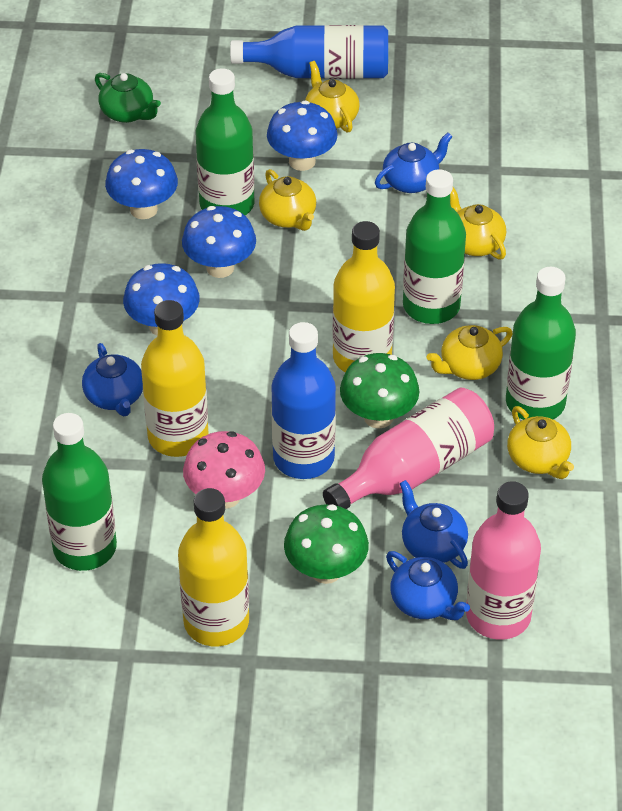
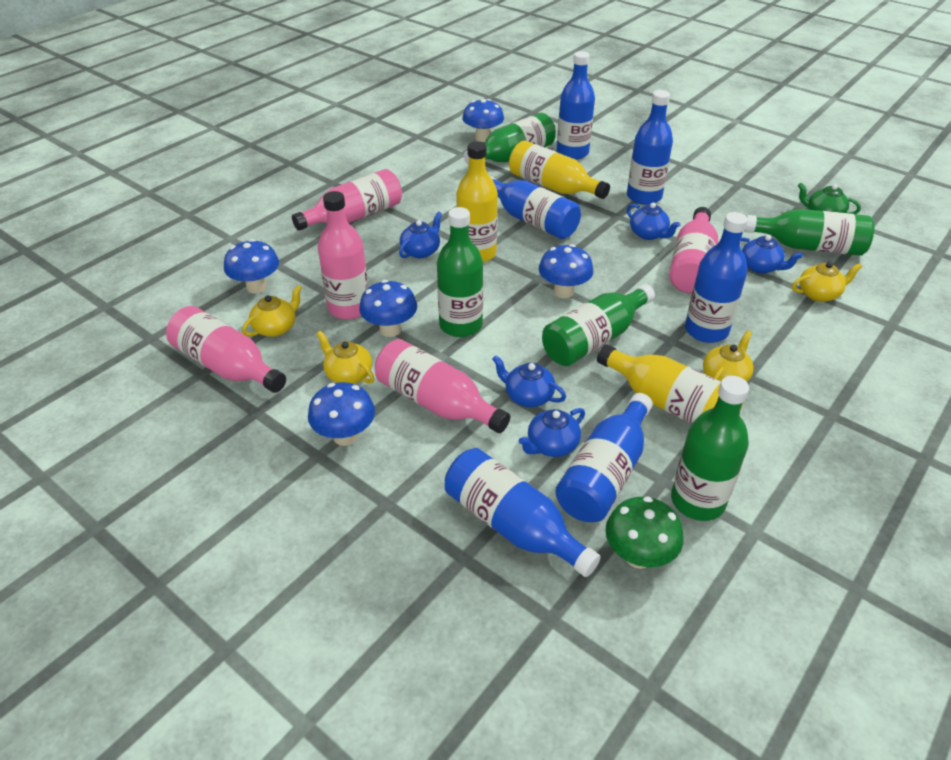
blue bottle: [230,25,388,79] [271,322,336,479] = 2 -> [445,448,601,577] [490,176,581,239] [555,393,653,522] [556,51,595,160] [627,90,673,205] [685,212,748,343] = 6
blue mushroom: [105,149,178,219] [123,263,200,336] [182,206,256,278] [267,101,338,171] = 4 -> [224,239,279,294] [308,382,375,446] [359,280,417,337] [462,99,504,142] [539,244,593,298] = 5
blue teapot: [82,343,143,416] [375,133,453,193] [386,551,470,620] [400,480,468,569] = 4 -> [399,211,442,258] [492,355,566,407] [519,408,585,457] [627,202,680,240] [741,235,803,274] = 5
green bottle: [42,413,117,571] [196,68,254,215] [403,170,466,324] [506,267,576,420] = 4 -> [437,207,483,337] [464,113,556,165] [542,284,655,366] [671,376,749,521] [744,209,874,256] = 5
green mushroom: [284,504,369,584] [340,353,419,428] = 2 -> [605,497,684,569] = 1
pink bottle: [323,388,494,509] [466,481,541,640] = 2 -> [166,306,286,393] [292,169,402,231] [318,191,369,320] [375,339,510,433] [669,207,718,293] = 5
pink mushroom: [183,431,265,508] = 1 -> none = 0
yellow teapot: [259,169,316,231] [305,61,360,133] [426,325,513,380] [450,187,506,260] [507,406,574,479] = 5 -> [242,285,302,337] [316,331,374,384] [703,330,754,382] [792,262,862,302] = 4

